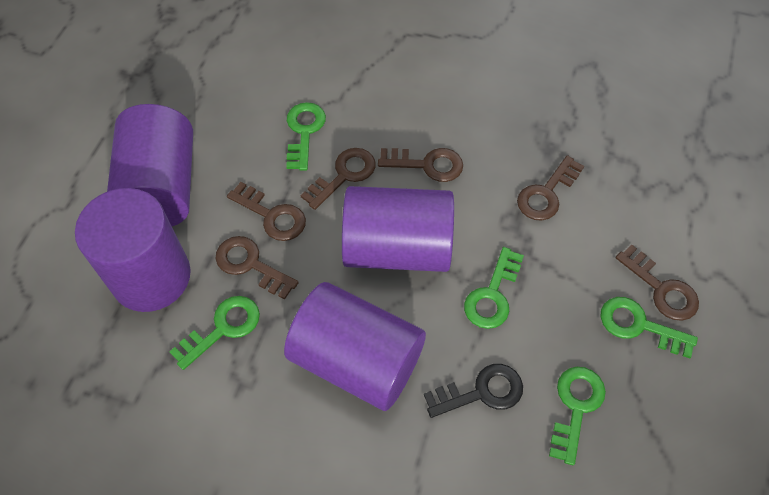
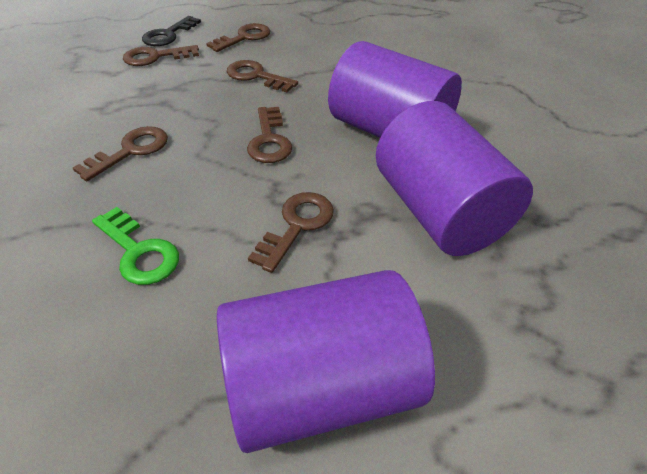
green key: [169,296,260,370] [286,102,326,171] [464,247,524,329] [549,367,606,465] [601,297,698,358] = 5 -> [92,207,179,285] = 1
purple cylinder: [75,188,191,312] [107,104,193,226] [284,282,426,411] [342,186,454,272] = 4 -> [217,270,435,453] [328,41,462,138] [376,101,533,256] = 3

